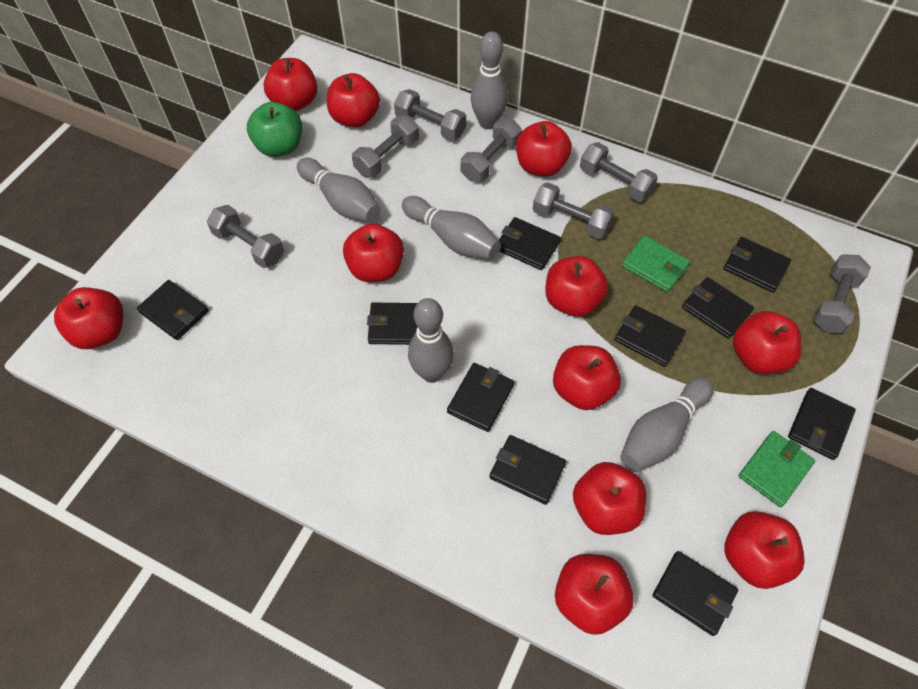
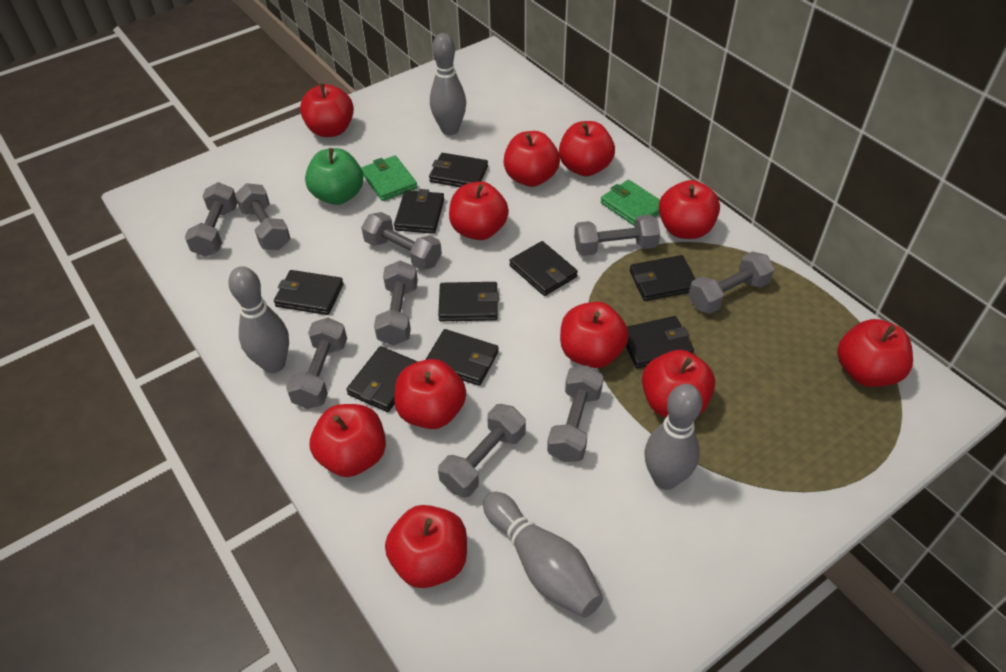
black wallet: [137,280,209,340] [367,303,418,345] [447,363,514,432] [490,435,566,505] [499,217,561,270] [614,305,686,367] [652,551,738,636] [682,277,754,339] [723,237,791,293] [788,388,856,460] = 10 -> [274,270,344,315] [346,346,418,412] [394,189,444,234] [425,329,499,386] [429,153,488,187] [438,282,499,321] [509,241,578,296] [626,316,694,368] [630,255,695,301] = 9
grey bowling pin: [297,158,381,223] [402,196,501,259] [408,298,454,383] [471,31,508,129] [620,377,714,472] = 5 -> [228,266,289,373] [430,33,466,135] [483,492,603,618] [645,384,702,490] = 4
grey dumbbell: [207,205,284,268] [352,115,419,177] [394,89,466,141] [461,118,522,182] [533,182,615,239] [580,142,658,202] [813,254,871,333] = 7 -> [185,182,237,257] [235,183,291,250] [286,317,347,409] [361,212,442,270] [374,261,418,345] [438,404,526,498] [547,365,604,462] [574,215,660,256] [688,251,775,314] = 9

